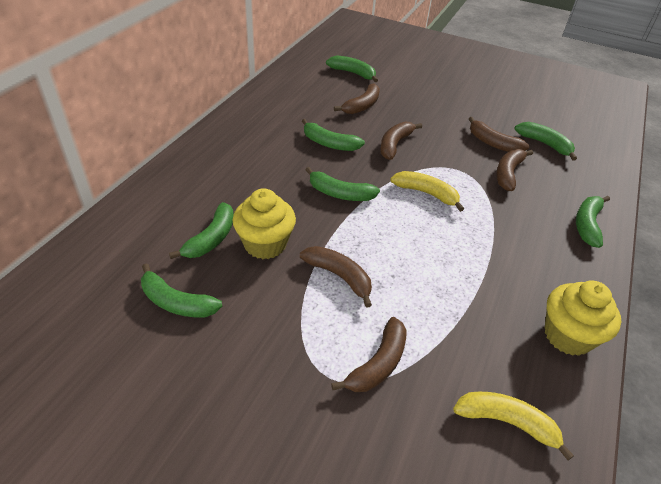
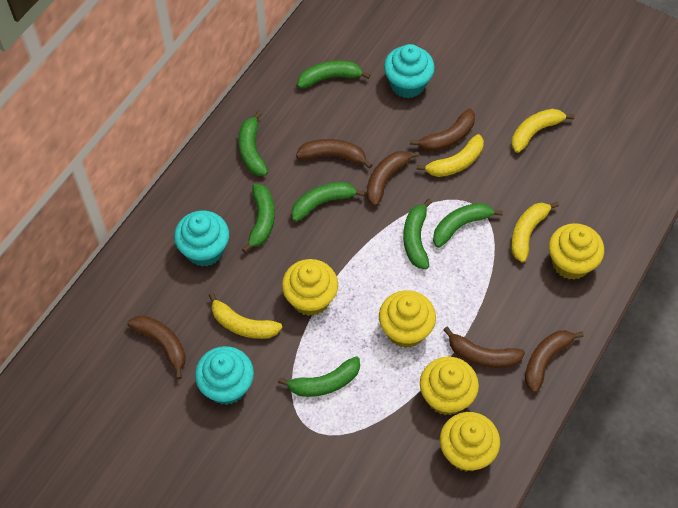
turquoise cupcake: none = 0 -> [174,211,229,266] [195,346,254,405] [384,44,435,98] = 3
yellow banana: [390,171,464,212] [453,392,574,460] = 2 -> [208,293,282,339] [417,134,484,177] [511,109,574,153] [511,202,559,263] = 4
yellow cupcake: [232,188,296,259] [545,280,621,356] = 2 -> [282,259,338,316] [379,290,436,348] [420,357,479,415] [440,412,500,472] [549,223,604,280] = 5

